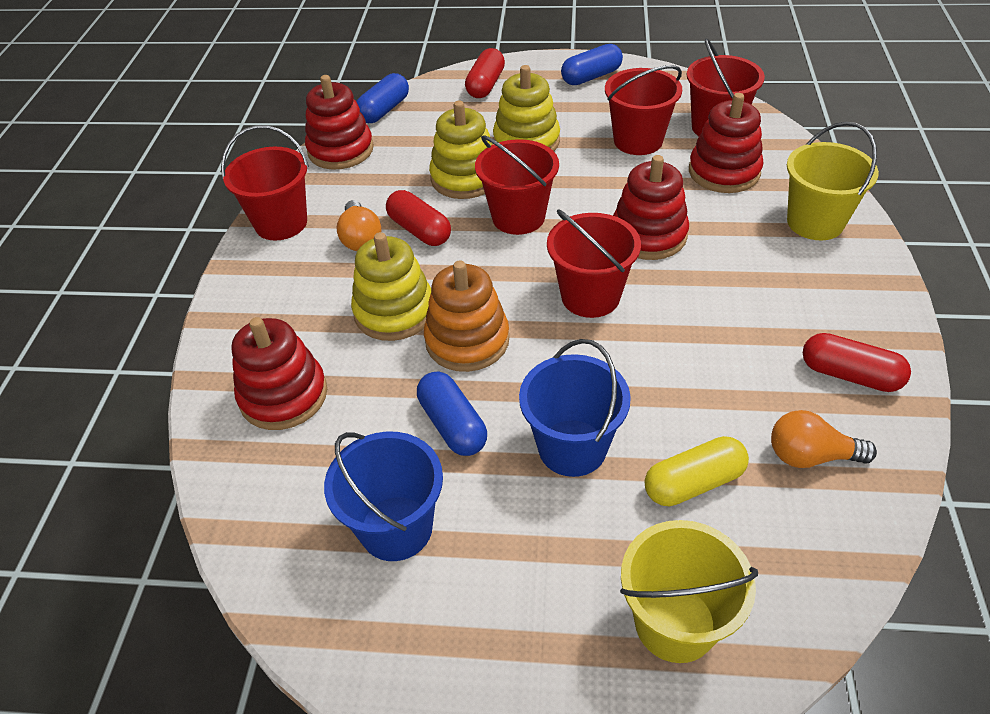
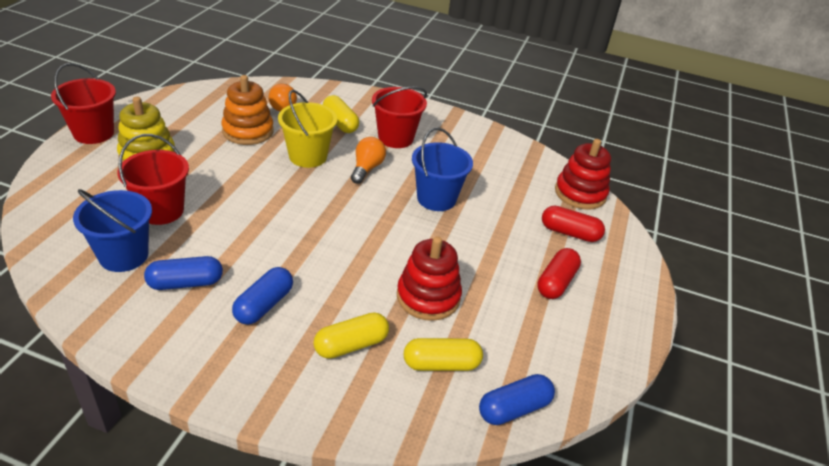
red bucket: [221,125,309,240] [475,136,559,235] [547,209,641,318] [605,65,682,155] [687,38,765,136] = 5 -> [51,63,116,144] [117,134,189,225] [372,86,427,148] = 3
red capsule: [386,190,451,246] [465,48,505,98] [803,333,911,392] = 3 -> [537,248,581,299] [542,206,605,242] = 2
red stacking toy: [232,317,327,430] [305,75,374,170] [613,155,689,260] [689,93,763,193] = 4 -> [397,236,462,321] [555,139,611,210] = 2
yellow bucket: [620,520,758,663] [787,122,879,240] = 2 -> [278,90,337,168] = 1
yellow capsule: [645,436,749,506] = 1 -> [313,313,389,359] [323,95,359,133] [404,338,483,371] = 3
yellow stacking toy: [351,232,431,341] [429,101,493,199] [493,65,560,151] = 3 -> [117,97,176,162] = 1

